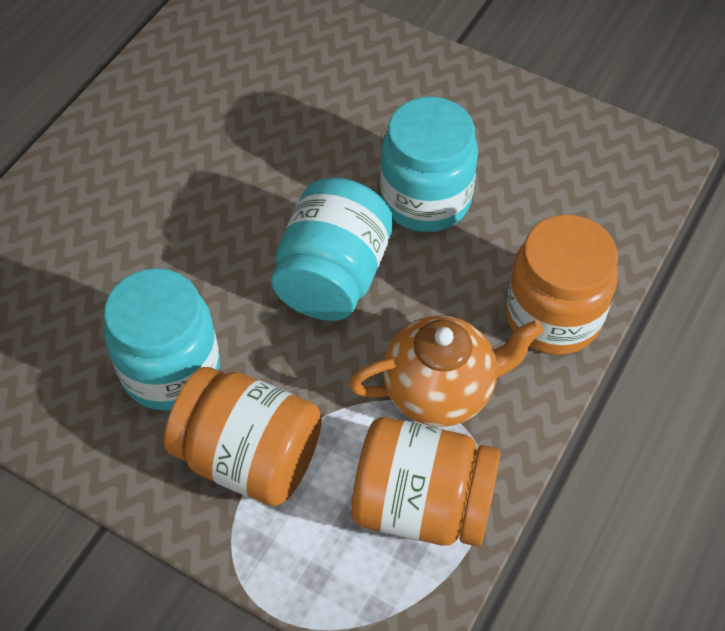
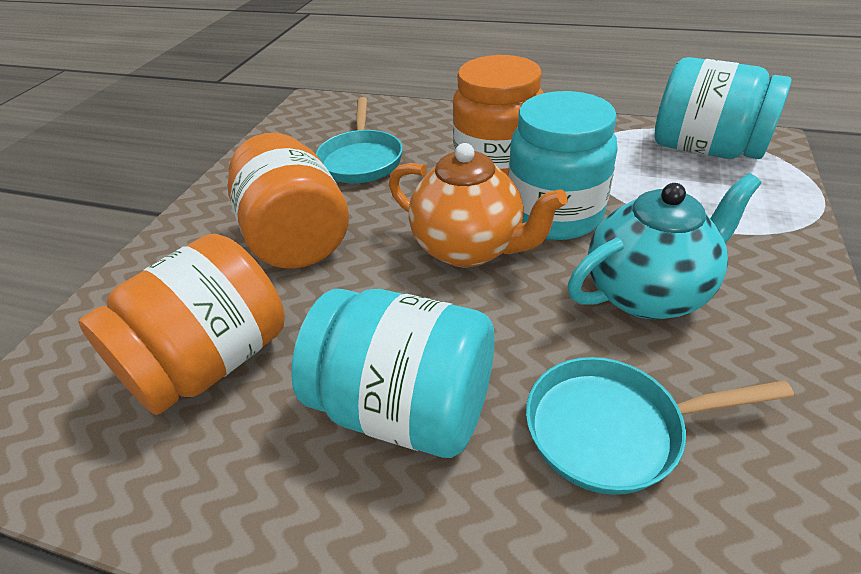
turquoise pan: none = 0 -> [316,97,403,183] [526,357,794,495] = 2
turquoise teapot: none = 0 -> [568,173,762,319] = 1

